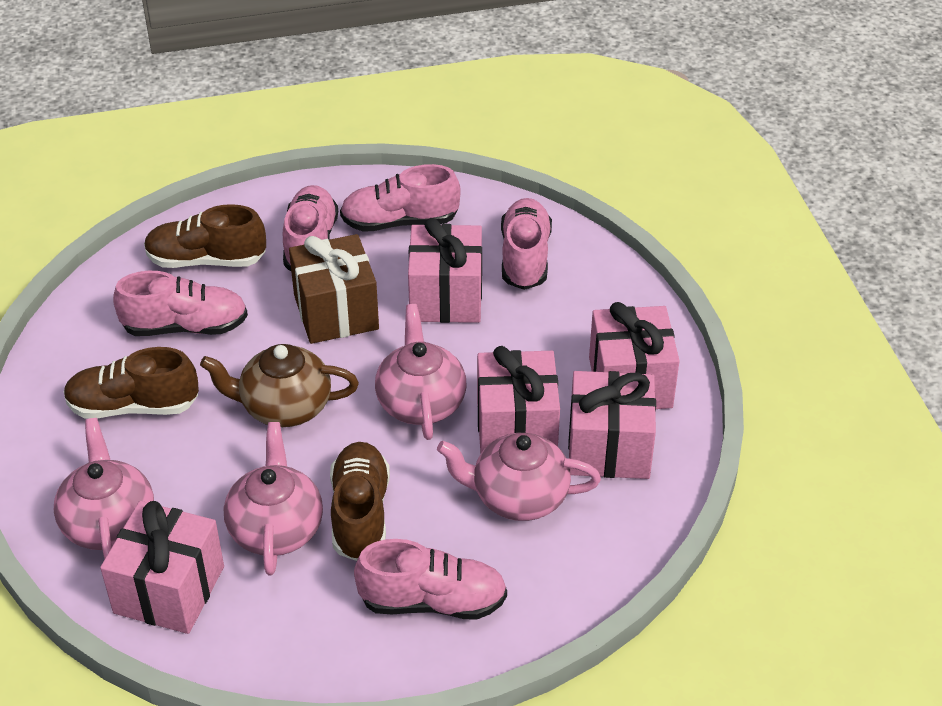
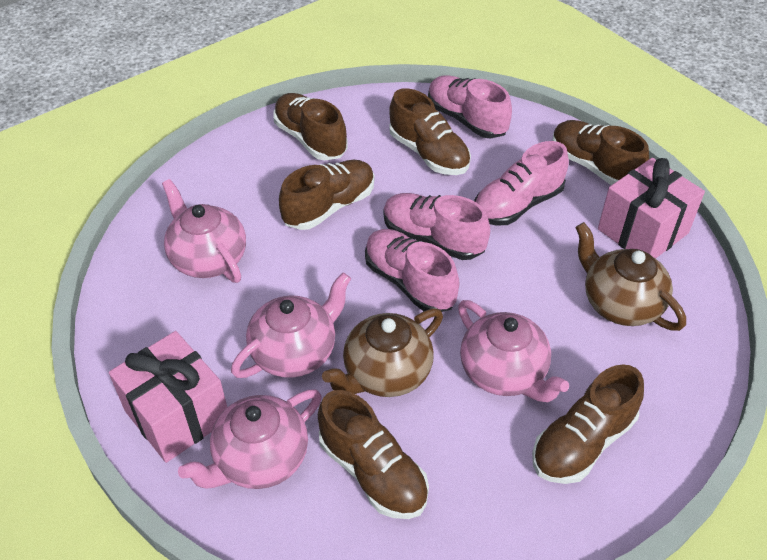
brown gift: [289,234,379,344] = 1 -> none = 0
brown shoe: [63,347,199,419] [144,204,266,268] [330,442,390,561] = 3 -> [273,93,348,161] [279,160,374,230] [318,390,429,519] [389,88,471,175] [532,364,644,484] [553,120,649,185] = 6
brown teapot: [200,344,359,427] = 1 -> [322,308,443,397] [575,222,686,331] = 2
pink gift: [100,501,224,634] [408,218,482,323] [477,346,560,454] [568,371,656,479] [589,302,680,409] = 5 -> [109,331,227,463] [598,158,705,259] = 2
pink shoe: [113,271,248,336] [283,185,338,271] [340,164,461,232] [354,539,507,620] [501,198,552,290] = 5 -> [365,229,459,312] [383,193,490,260] [428,75,512,139] [474,141,569,226] = 4

